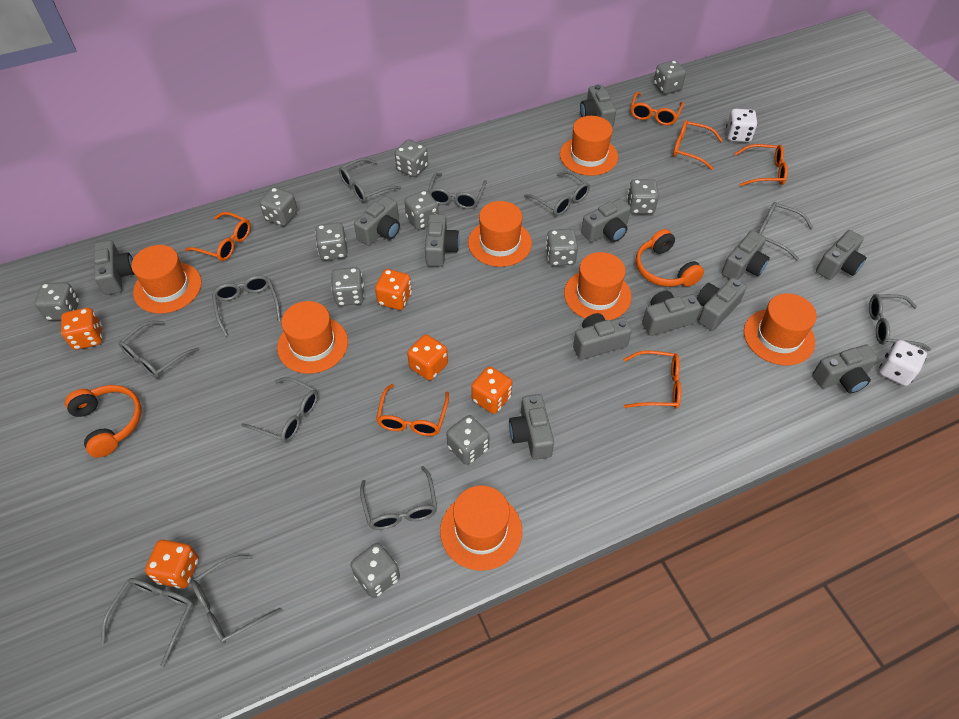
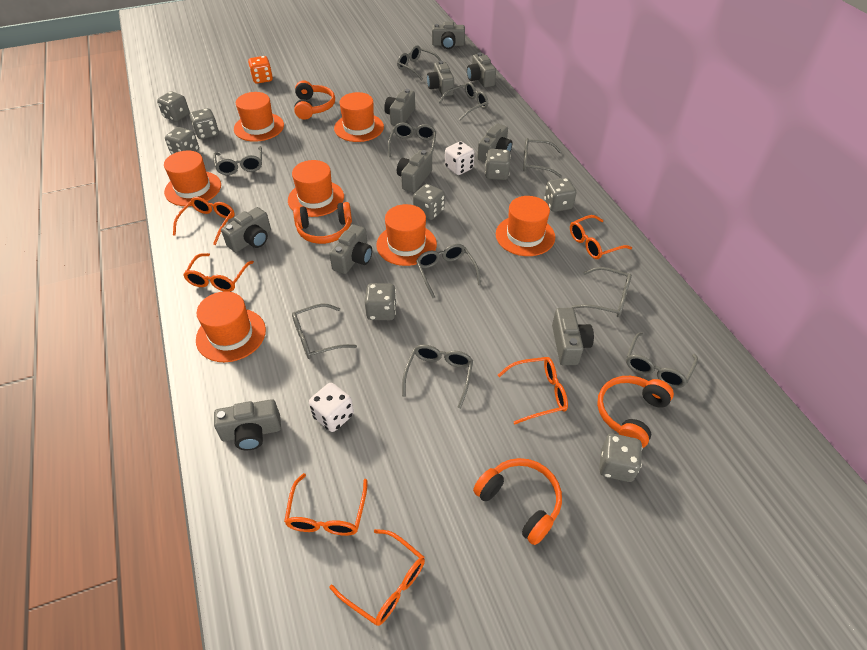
grey camera: [94,240,134,295] [354,196,400,246] [425,214,460,267] [509,394,554,460] [573,313,632,360] [580,84,616,128] [581,198,631,242] [642,291,701,336] [697,277,747,331] [722,230,770,280] [812,345,878,394] [816,230,867,280] = 12 -> [214,399,281,450] [221,207,271,252] [329,224,372,274] [384,89,415,126] [397,150,432,193] [427,61,454,96] [432,22,465,49] [467,53,496,88] [477,123,512,162] [552,308,594,365] = 10
grey dice: [35,282,79,321] [260,187,298,226] [315,222,348,260] [331,267,364,306] [350,543,400,598] [395,139,428,177] [404,190,439,230] [446,415,489,465] [546,229,578,266] [627,179,659,214] [654,60,686,94] = 11 -> [157,91,190,122] [165,127,199,154] [190,108,219,139] [365,283,397,320] [413,184,445,220] [485,149,511,180] [544,178,576,212] [599,434,642,482] = 8
grey glasses: [101,578,194,667] [118,321,200,378] [191,555,282,643] [212,275,281,337] [242,377,318,443] [339,158,402,203] [360,466,437,530] [428,173,487,209] [524,171,590,216] [758,202,813,261] [869,294,931,351] = 11 -> [213,146,262,175] [292,304,357,359] [388,123,436,157] [397,45,441,80] [402,345,473,409] [416,244,481,298] [439,82,488,121] [523,138,562,178] [572,267,632,317] [626,332,698,388] = 10
orange dice: [61,308,102,350] [145,540,199,589] [375,269,412,310] [407,334,448,380] [471,366,512,414] = 5 -> [248,56,273,84] = 1
orange headphones: [65,385,142,458] [636,229,704,287] = 2 -> [293,202,352,244] [294,80,335,120] [473,458,562,545] [597,376,674,448] = 4

